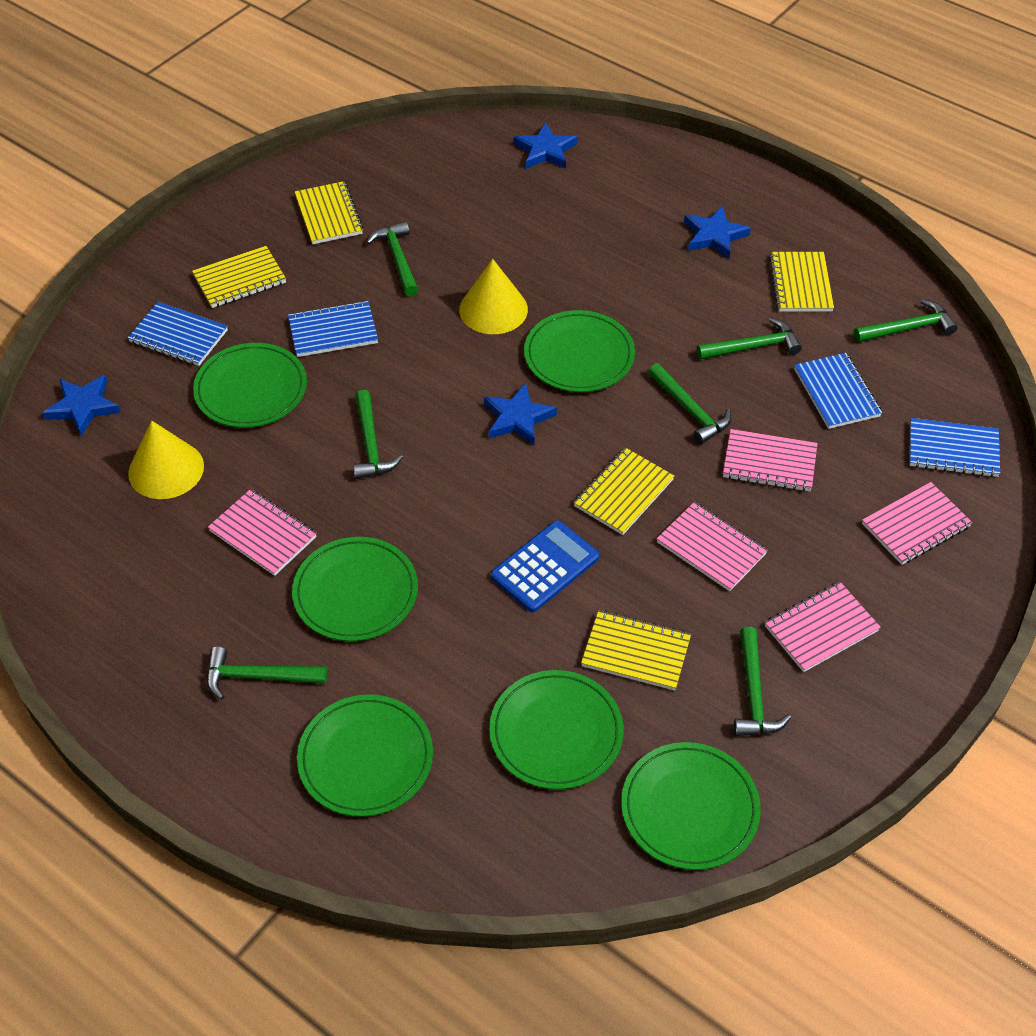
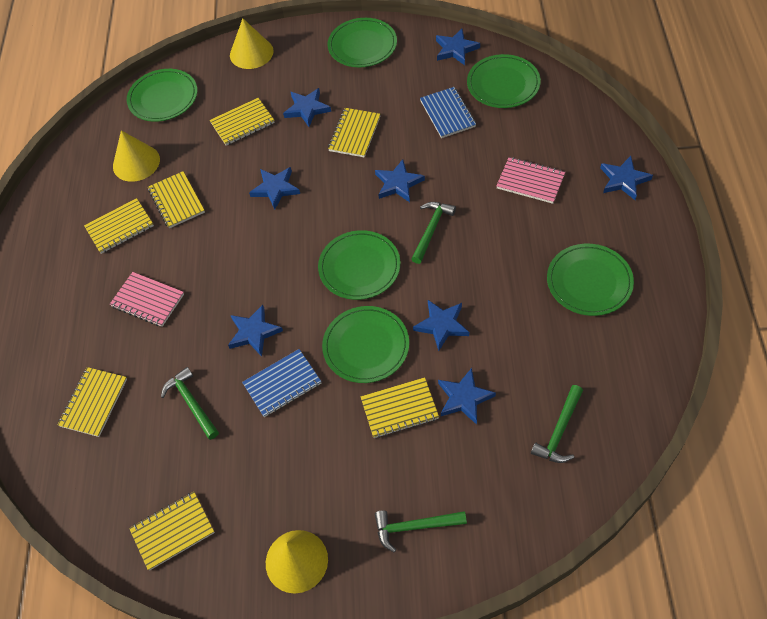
blue calculator: [491,520,599,612] = 1 -> none = 0
blue notebook: [128,302,228,366] [288,301,378,357] [794,353,882,429] [910,418,1000,477] = 4 -> [242,349,322,417] [420,87,476,138] = 2
blue star: [43,375,120,436] [484,383,557,445] [514,123,577,169] [684,206,751,258] = 4 -> [228,305,283,356] [249,167,300,210] [283,88,331,127] [375,159,425,202] [413,300,469,351] [436,29,480,65] [438,368,496,425] [600,156,653,200] = 8
green hammer: [207,646,327,700] [353,390,403,479] [367,221,418,296] [648,363,731,444] [697,318,802,360] [734,627,791,736] [854,299,957,342] = 7 -> [161,367,219,440] [375,510,467,552] [411,202,456,264] [531,385,583,463] = 4
pink notebook: [208,489,317,576] [657,502,768,591] [723,429,818,492] [765,582,881,672] [862,482,972,565] = 5 -> [110,272,184,327] [496,157,565,204] = 2
yellow cone: [128,421,204,499] [459,259,528,334] = 2 -> [113,130,160,182] [230,18,274,69] [266,530,328,593] = 3
yellow notebook: [192,246,286,308] [295,181,363,244] [574,448,674,535] [581,611,691,690] [769,252,834,312] = 5 -> [58,367,127,437] [84,198,154,254] [129,492,215,571] [148,171,205,228] [210,98,275,146] [328,108,381,157] [361,377,439,438] = 7

